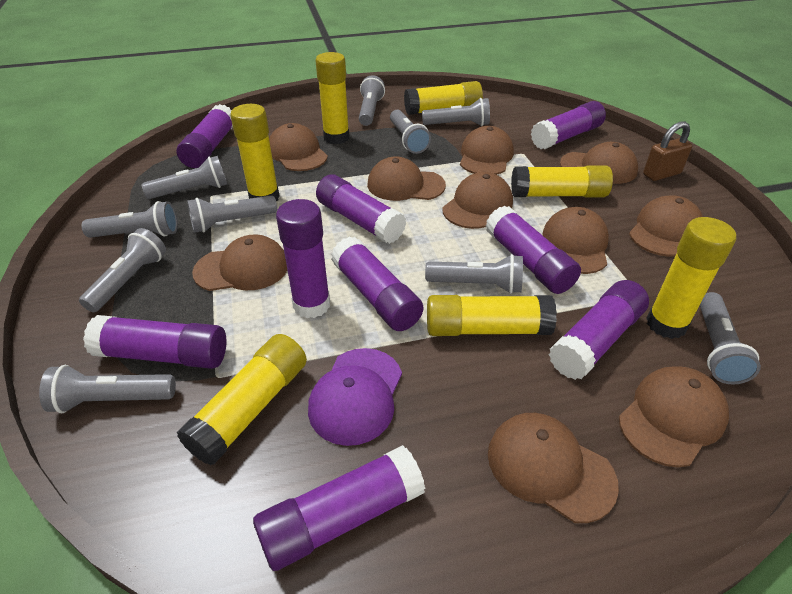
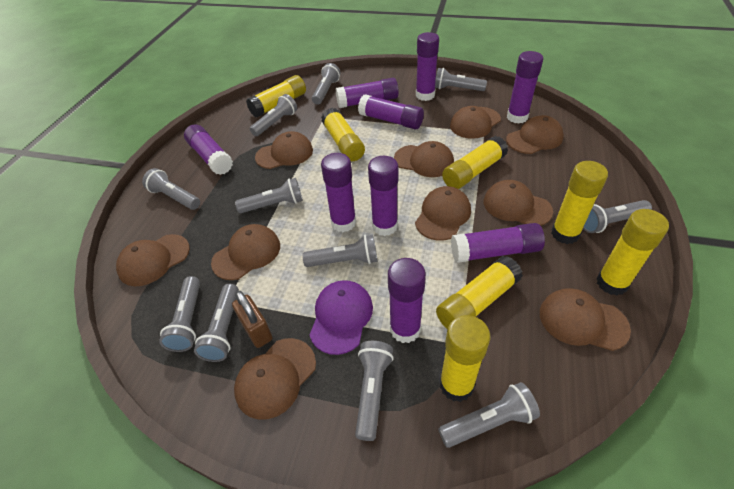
grey flashlight: [39,365,176,413] [79,228,166,312] [81,201,178,238] [141,156,227,199] [187,195,277,233] [359,75,385,126] [390,110,431,154] [422,98,490,126] [425,254,523,294] [700,292,761,385] = 10 -> [142,168,200,210] [159,276,200,352] [194,284,239,362] [235,178,303,213] [250,94,297,136] [302,235,377,267] [312,63,341,105] [355,341,394,441] [435,68,487,91] [438,382,540,448] [583,200,652,233] = 11

